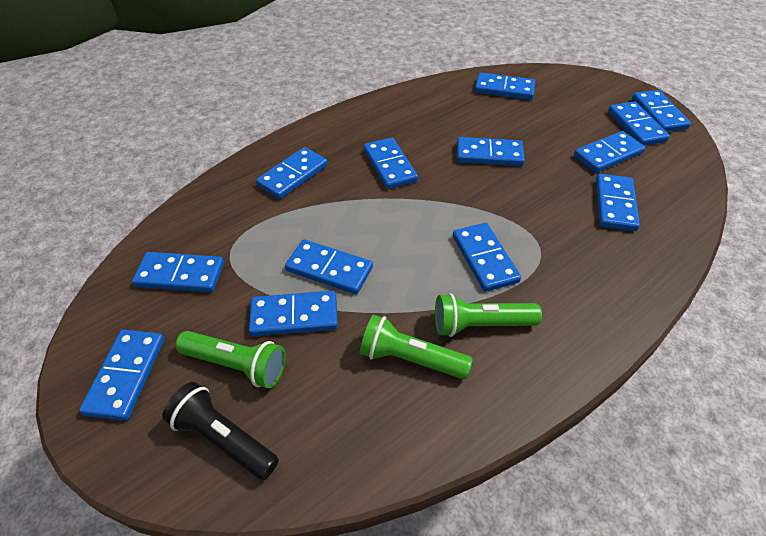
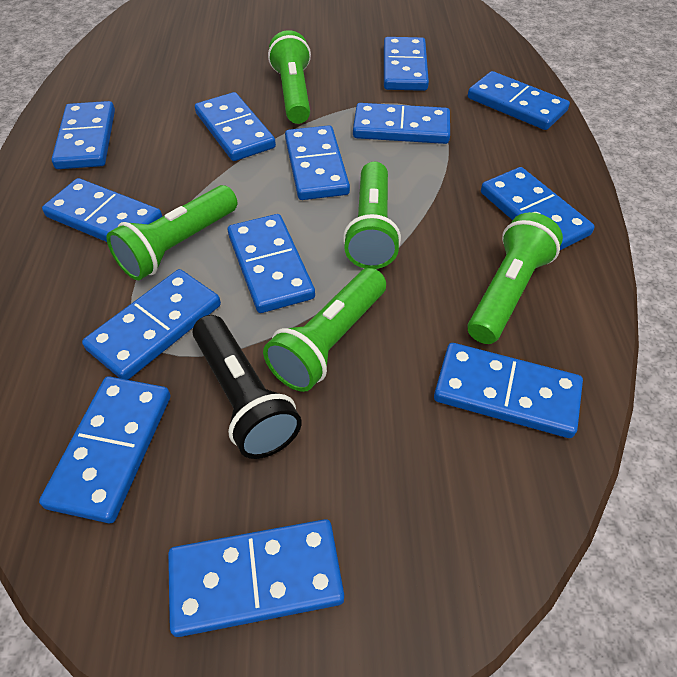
green flashlight: [175,331,286,388] [360,315,473,379] [435,293,542,337] = 3 -> [107,185,237,280] [263,268,386,392] [268,30,311,124] [343,162,401,269] [468,212,563,344] = 5

